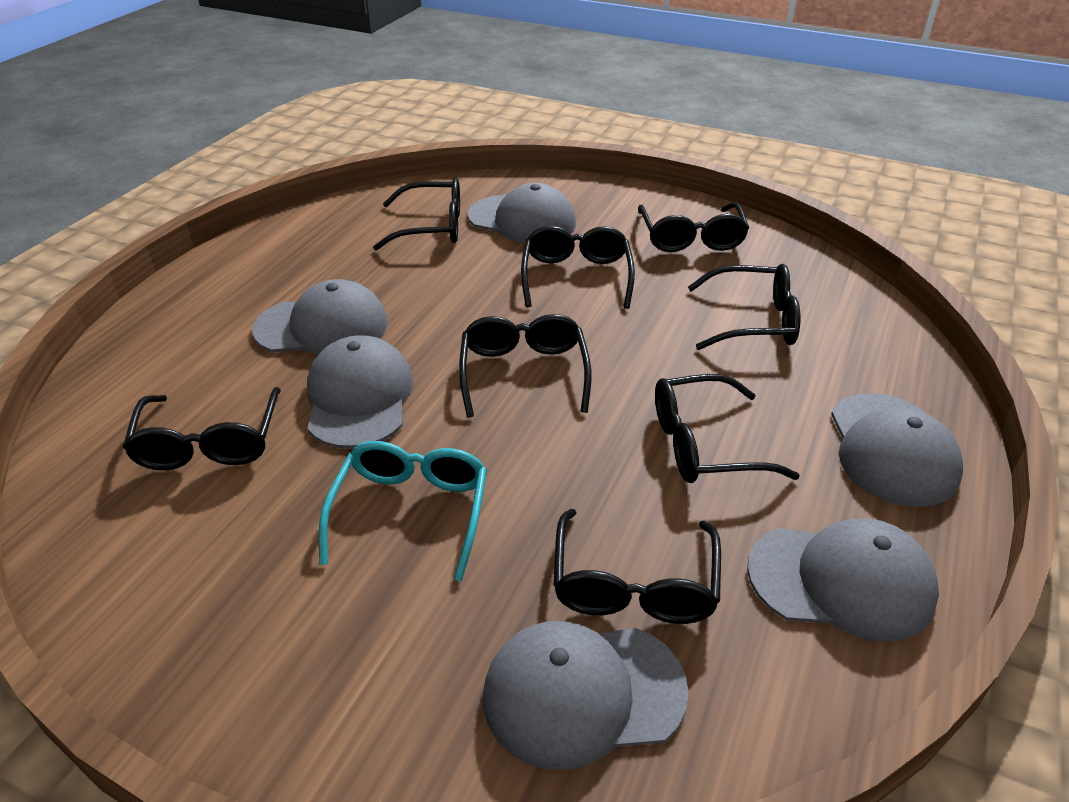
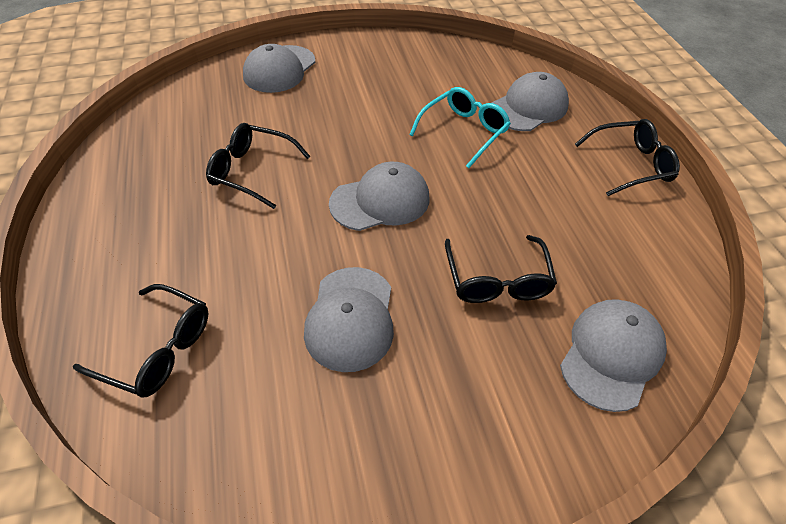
black glasses: [123,387,281,470] [373,178,460,251] [459,314,591,418] [521,226,635,309] [553,509,721,624] [638,202,749,252] [655,374,800,483] [688,264,800,350] = 8 -> [73,284,208,398] [206,123,311,209] [445,235,557,303] [575,119,680,196] = 4
grey cap: [252,279,388,355] [307,335,413,448] [468,183,576,243] [483,621,689,770] [747,518,939,642] [831,393,963,507] = 6 -> [243,44,315,93] [304,267,394,372] [329,162,430,231] [491,72,569,131] [560,299,667,412] = 5

